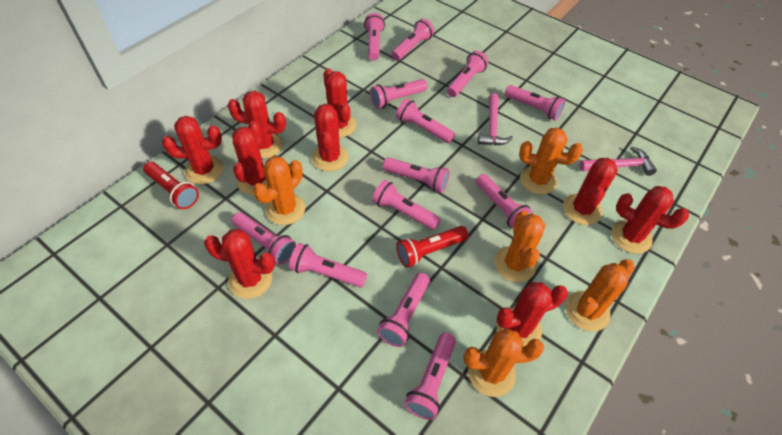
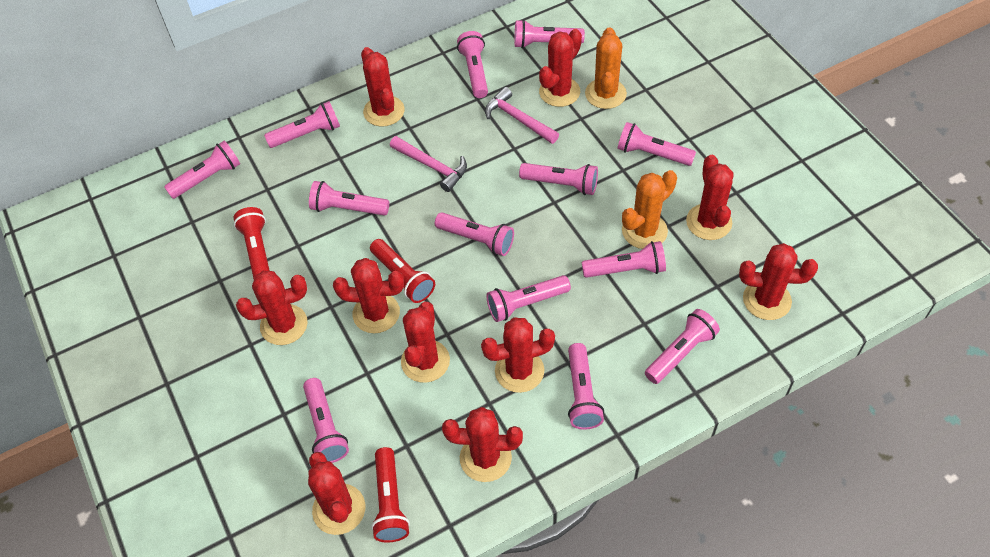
orange cactus: [253,156,305,225] [463,328,544,397] [494,211,545,282] [519,128,583,195] [566,259,635,331] = 5 -> [585,27,627,109] [622,170,677,249] = 2
red cactus: [162,116,223,184] [204,229,275,299] [227,91,286,158] [232,121,268,195] [312,104,348,171] [323,69,356,138] [496,282,568,347] [563,158,618,225] [611,186,689,254] = 9 -> [236,271,308,345] [308,452,365,535] [333,258,404,333] [361,47,405,126] [401,302,450,383] [442,407,523,482] [481,317,555,393] [539,29,582,107] [686,155,734,240] [739,243,818,320] = 10
red flashlight: [143,162,199,209] [396,226,468,268] = 2 -> [233,207,270,279] [370,239,435,303] [371,447,410,542] = 3

